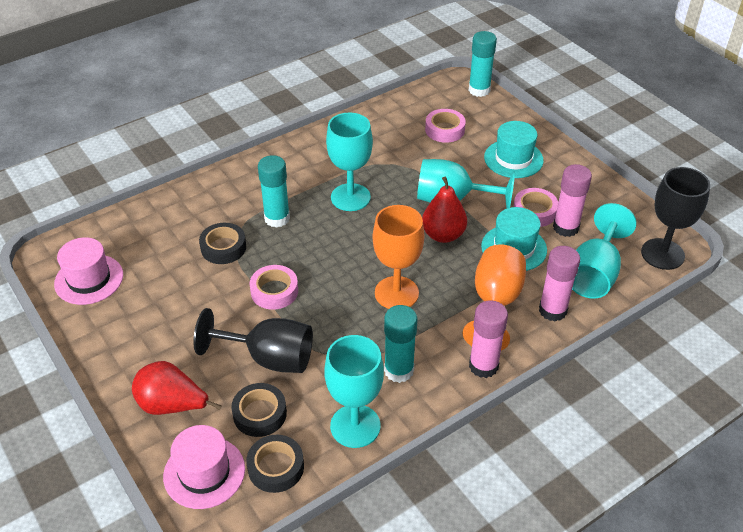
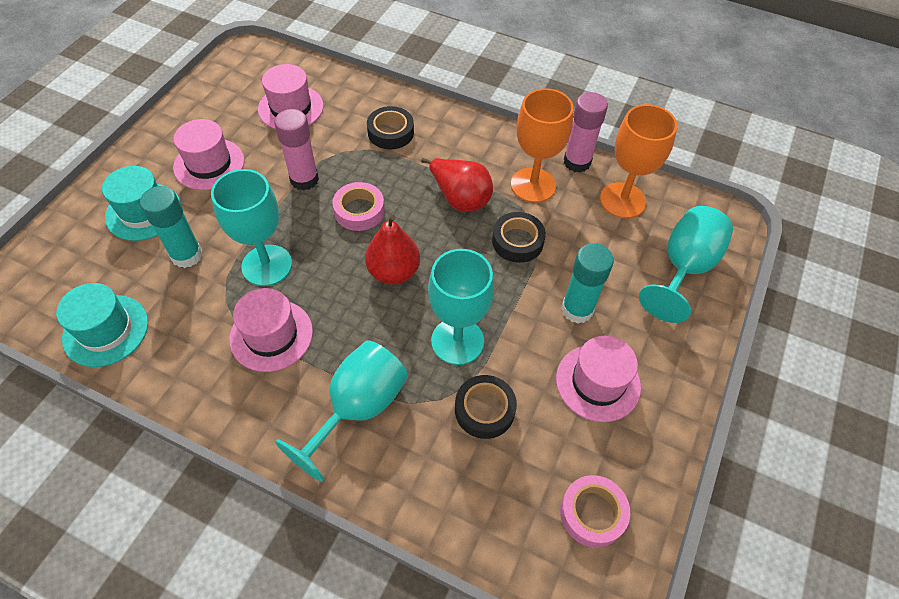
black goblet: [193,308,313,373] [641,167,711,270] = 2 -> none = 0
pink glue stick: [469,300,508,378] [539,246,580,322] [553,164,592,237] = 3 -> [274,109,319,191] [564,92,608,173] = 2
pink hat: [54,237,123,305] [163,425,245,509] = 2 -> [173,119,244,190] [229,288,313,372] [258,64,324,129] [556,336,641,422] = 4
pink tape: [250,265,298,310] [425,109,466,143] [513,188,558,227] = 3 -> [332,182,385,231] [560,475,630,548] = 2
turquoise glue stick: [258,155,290,228] [384,305,417,383] [469,31,497,97] = 3 -> [140,186,202,268] [561,243,614,324] = 2

